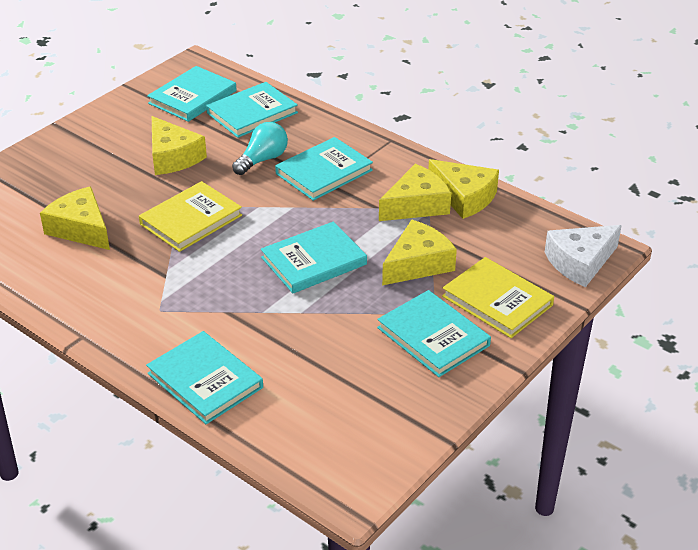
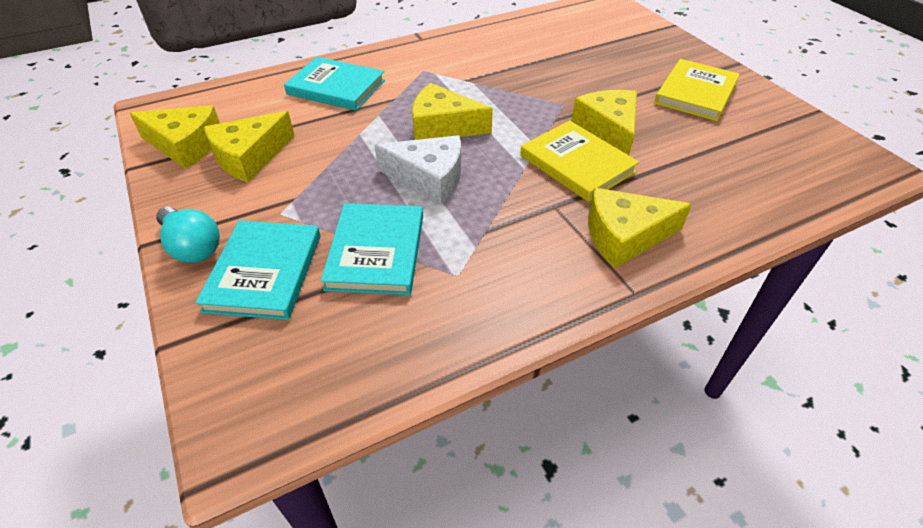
turquoise book: [146,331,263,424] [147,66,237,122] [206,82,298,138] [261,222,367,293] [275,137,373,201] [377,290,491,377] = 6 -> [195,220,320,320] [284,57,385,111] [321,203,423,295] = 3

